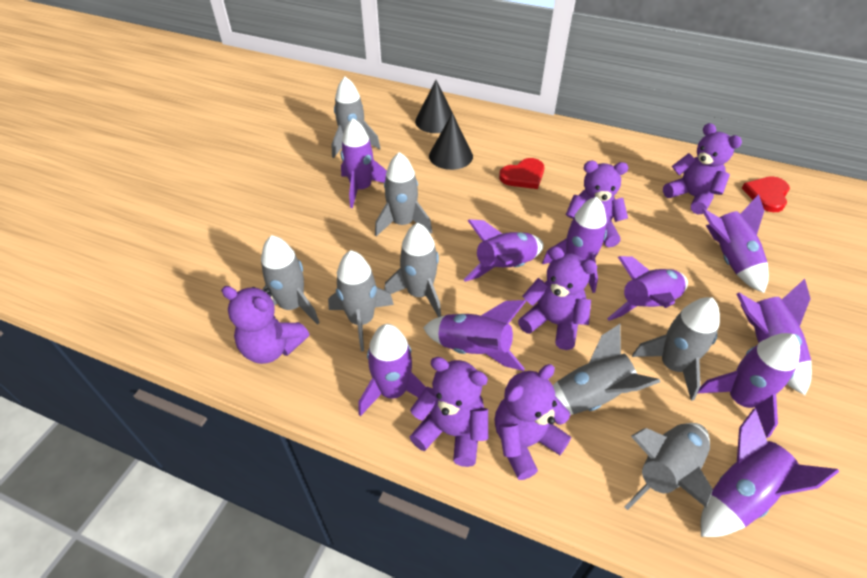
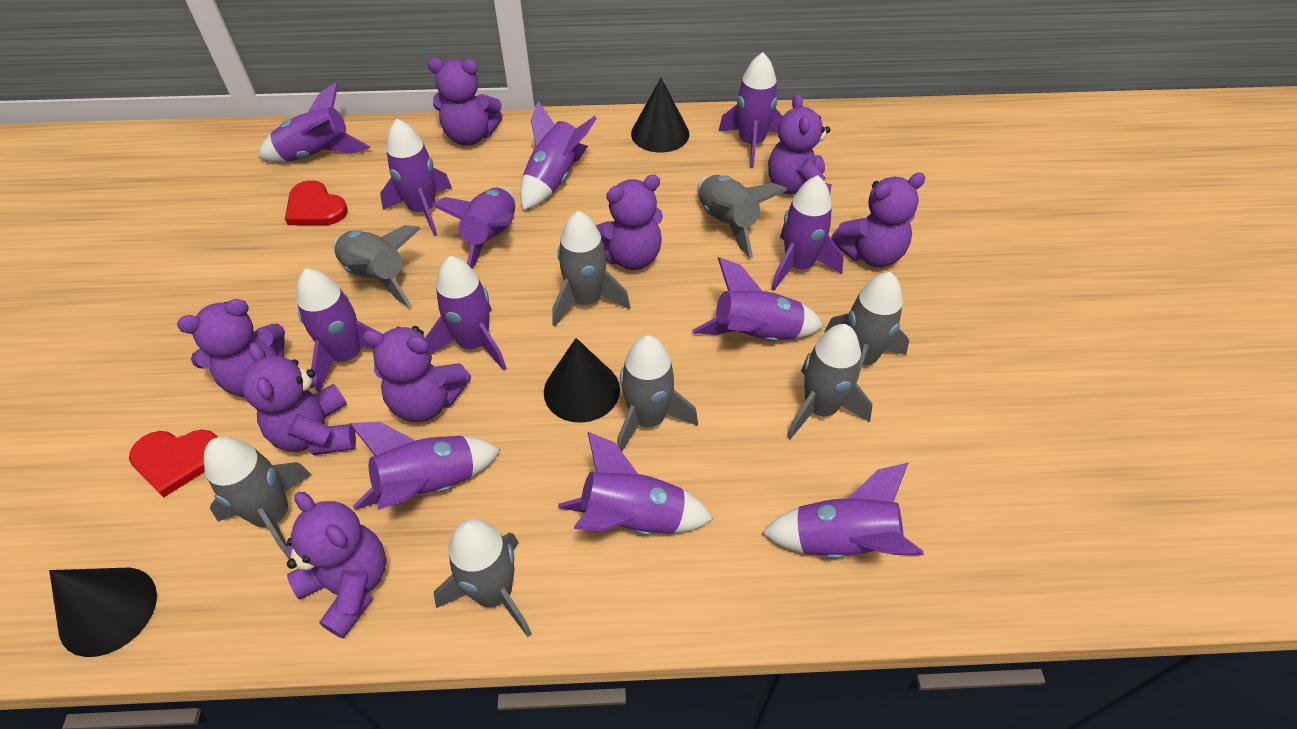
black cone: [415,80,454,133] [429,113,473,170] = 2 -> [49,568,157,657] [544,338,620,423] [631,78,689,153] = 3
purple rocket: [340,118,387,208] [358,324,426,416] [423,300,526,371] [464,219,544,282] [542,197,607,293] [607,256,688,321] [698,333,800,438] [701,409,839,537] [702,194,769,293] [736,279,812,395] = 10 -> [258,82,370,162] [296,268,383,392] [349,422,500,510] [380,119,452,236] [425,256,507,371] [431,187,515,268] [520,101,597,210] [558,432,713,535] [692,257,824,341] [719,52,783,168] [762,463,924,559] [771,175,844,291] = 12
purple teddy bear: [221,286,309,364] [410,357,488,467] [495,364,571,480] [518,246,597,350] [566,161,628,247] [663,123,742,215] = 6 -> [177,299,285,397] [242,343,356,455] [286,492,386,638] [362,326,471,422] [428,58,503,146] [595,175,663,270] [768,93,832,194] [831,173,926,267] = 8

